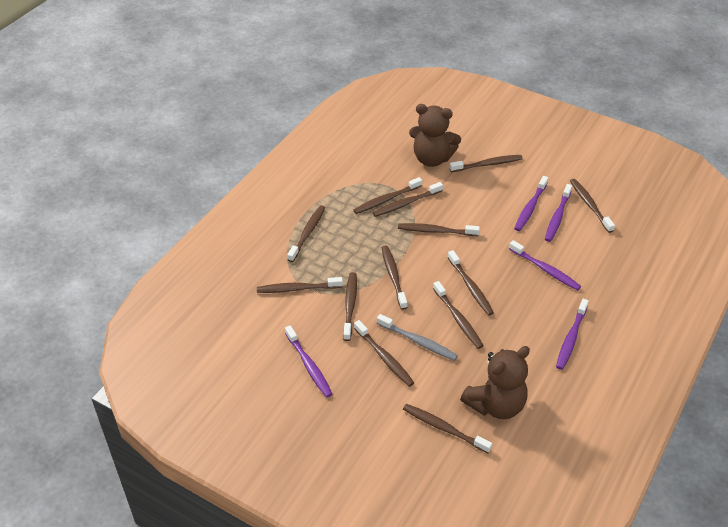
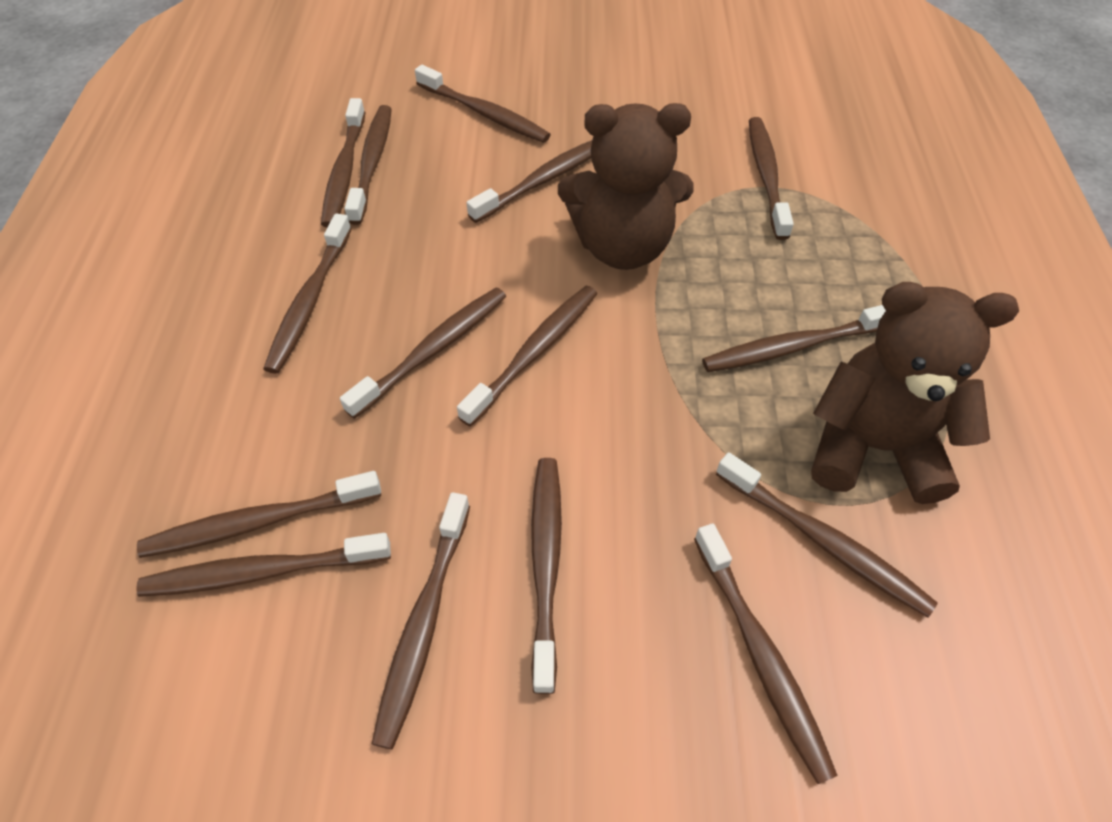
brown toothbrush: [257,277,343,293] [287,205,325,262] [343,272,357,341] [354,177,422,214] [354,320,414,387] [372,182,443,217] [382,245,407,310] [398,223,480,236] [403,404,492,453] [433,281,484,349] [447,250,494,316] [449,155,523,172] [570,179,615,233] = 13 -> [136,533,391,597] [137,471,381,558] [263,213,352,374] [321,98,365,227] [340,288,506,419] [345,105,392,225] [372,492,470,749] [415,65,551,143] [457,286,597,427] [466,140,592,223] [531,458,562,694] [694,523,838,784] [702,305,886,372] [716,452,938,617] [749,117,794,240] = 15
grey toothbrush: [377,314,458,361] = 1 -> none = 0
purple toothbrush: [285,325,332,398] [509,240,581,291] [514,176,548,231] [545,184,572,242] [556,299,589,370] = 5 -> none = 0

